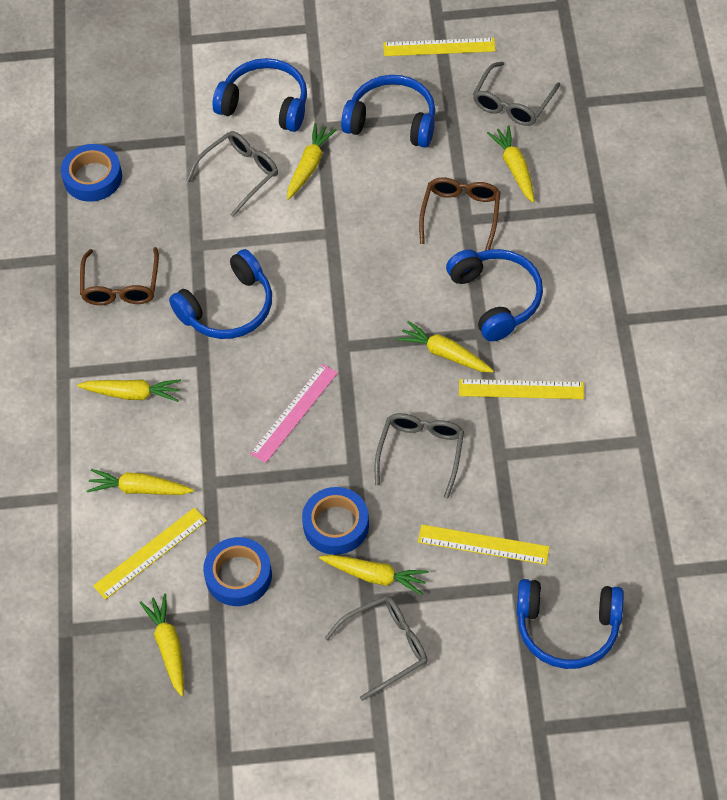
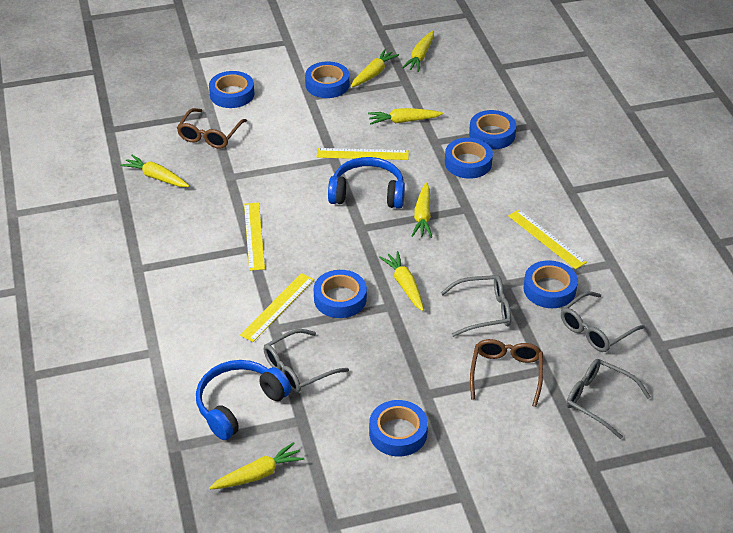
blue headphones: [169,249,272,339] [213,58,307,132] [341,75,435,148] [446,249,543,341] [517,579,624,669] = 5 -> [196,360,291,440] [328,157,405,209] = 2
blue tape: [61,144,122,202] [203,537,272,606] [302,487,369,555] = 3 -> [209,71,254,108] [305,61,349,98] [314,270,367,318] [369,400,428,456] [445,138,493,179] [469,110,516,149] [524,260,578,308] = 7
pink ruler: [250,364,338,463] = 1 -> none = 0

